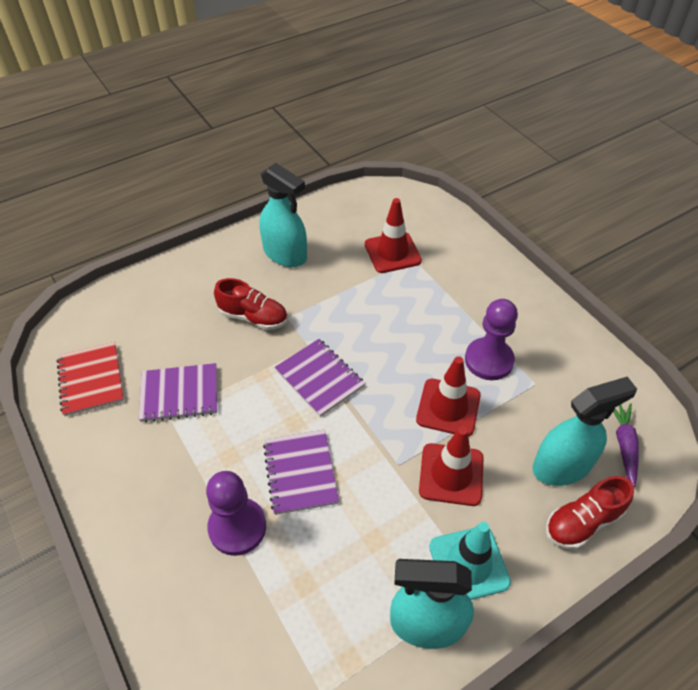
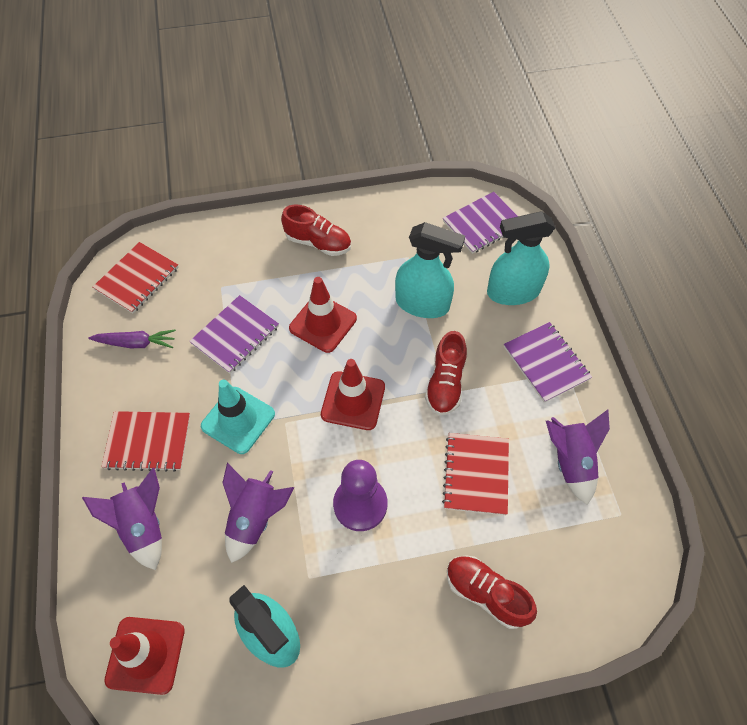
purple pawn: [206,471,266,556] [465,299,518,380] = 2 -> [333,460,387,531] = 1
purple rocket: none = 0 -> [82,468,162,570] [222,463,294,563] [546,410,610,505] = 3
red notebook: [57,342,124,416] = 1 -> [93,242,179,313] [102,411,190,472] [442,433,509,515] = 3
red shoe: [214,278,288,330] [546,476,634,550] = 2 -> [281,205,351,256] [425,331,467,415] [447,555,537,629] = 3

